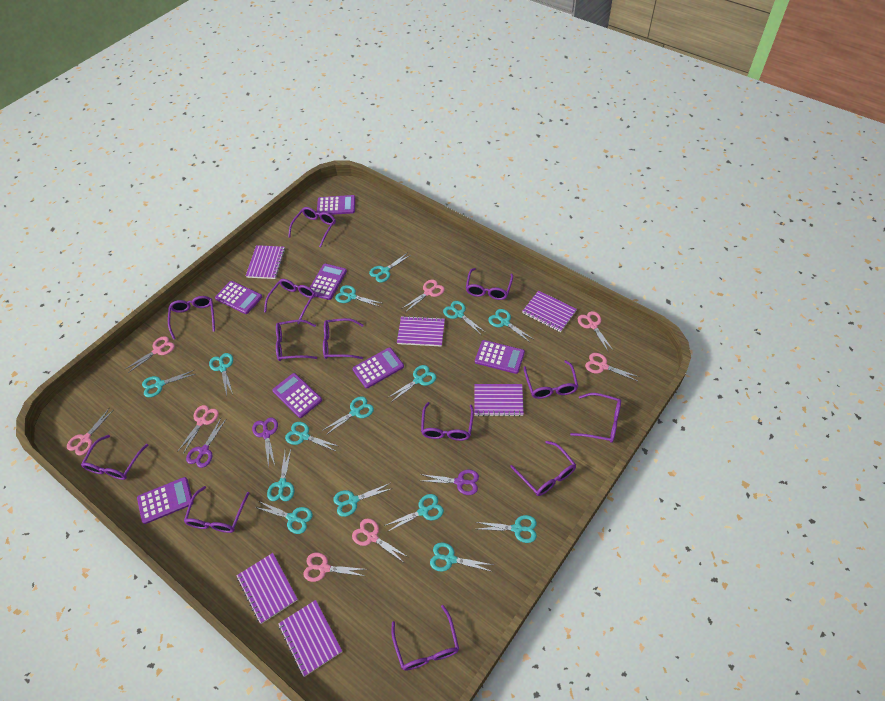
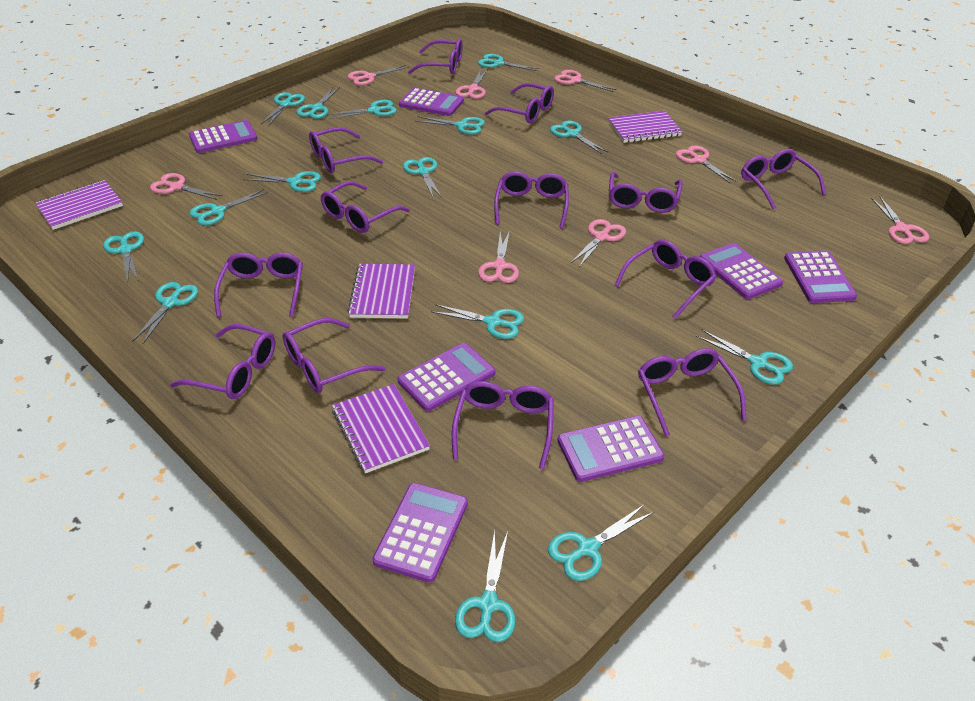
purple notebook: [236,553,298,624] [246,245,285,279] [278,600,342,677] [397,316,445,347] [475,384,524,417] [522,290,577,332] = 6 -> [36,180,123,230] [332,384,430,473] [347,264,415,318] [608,111,682,143] = 4
purple scissors: [186,418,226,468] [252,417,278,468] [420,469,479,495] = 3 -> none = 0

